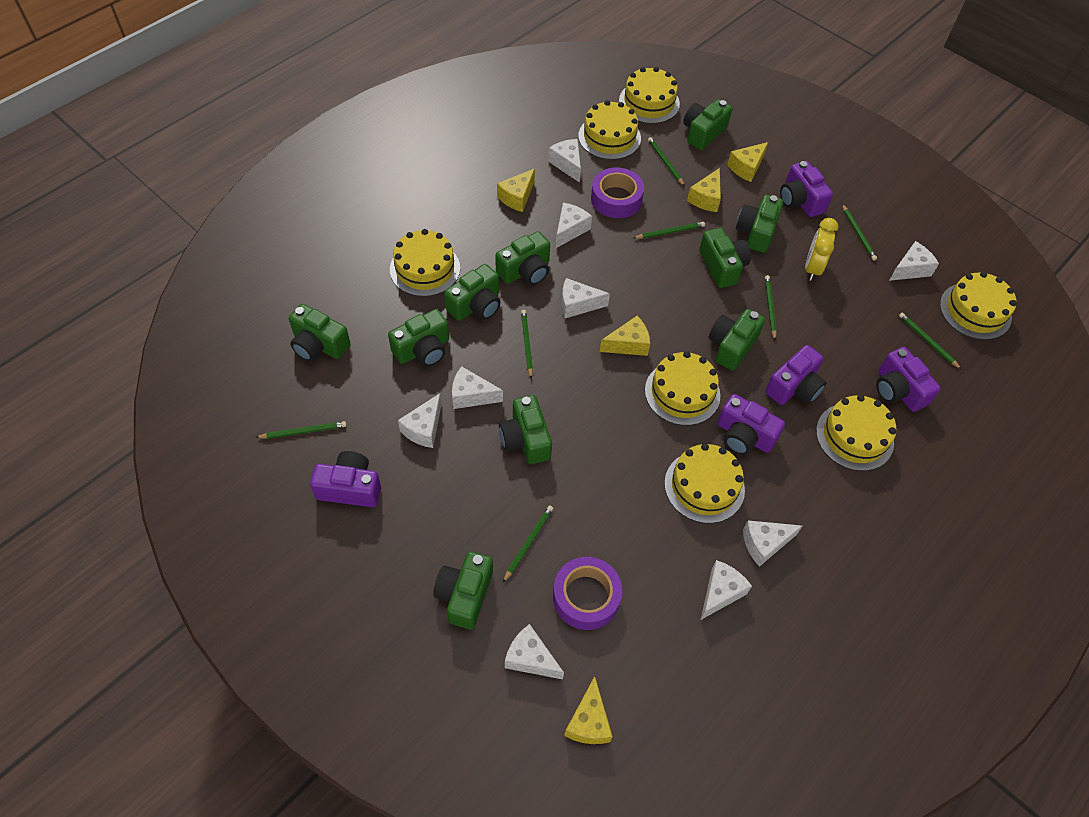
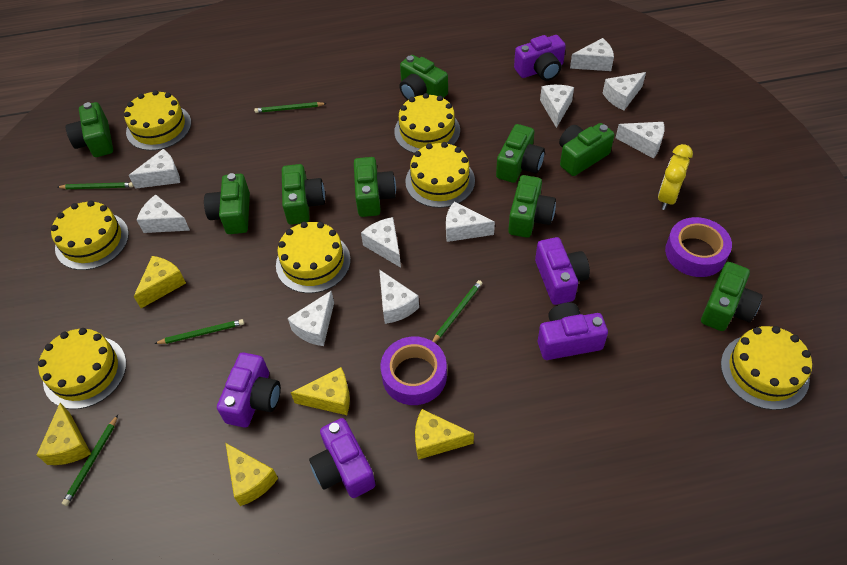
green camera: [289,304,350,362] [388,309,449,367] [433,551,493,629] [444,264,501,321] [495,231,550,285] [499,395,552,464] [683,99,732,150] [699,228,751,288] [709,309,765,371] [736,195,783,253] = 10 -> [66,102,113,157] [204,173,250,234] [282,164,325,225] [354,157,396,217] [399,55,448,100] [496,124,545,183] [508,175,556,238] [559,123,614,176] [701,262,762,331] = 9
green pencil: [255,421,346,439] [503,506,553,583] [521,310,533,379] [634,222,705,239] [648,137,685,186] [765,275,777,340] [842,204,877,261] [899,313,962,370] = 8 -> [58,182,134,189] [62,415,118,506] [154,319,244,344] [254,102,327,113] [433,280,482,343] = 5
white cheese: [398,393,442,448] [452,366,503,409] [505,624,564,679] [548,139,581,183] [556,203,592,248] [562,278,610,318] [701,560,752,620] [743,521,802,567] [889,241,939,281] = 9 -> [128,149,180,189] [137,195,190,233] [288,291,334,346] [361,217,401,268] [379,269,419,324] [446,202,495,242] [540,85,574,128] [570,38,614,71] [603,72,646,111] [616,122,665,159] = 10

